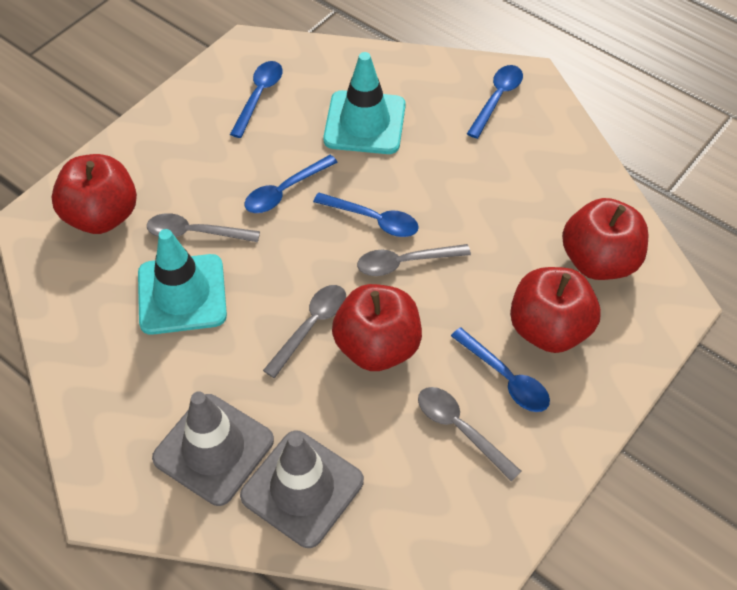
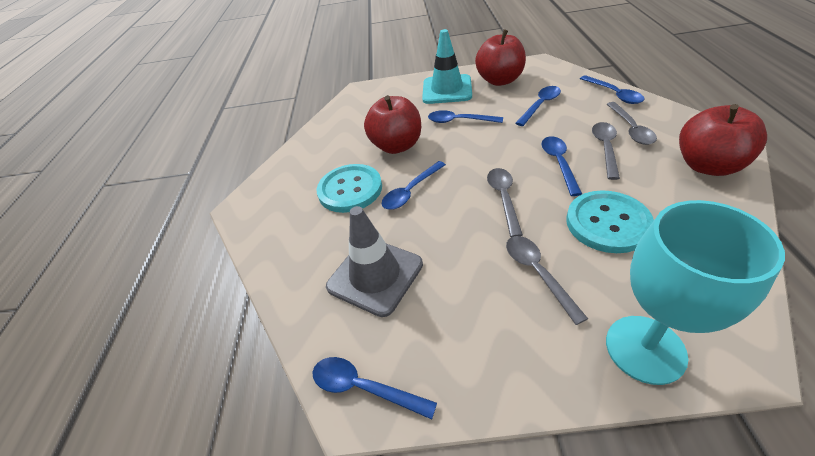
blue spoon: [230,61,283,138] [245,155,338,213] [313,192,419,237] [451,327,550,412] [467,65,523,139] = 5 -> [312,357,437,419] [382,161,446,210] [428,110,503,123] [515,86,561,126] [541,136,582,196] [580,75,645,104] = 6
grey traffic cone: [152,391,274,506] [240,431,364,548] = 2 -> [326,206,423,317] = 1
red apple: [51,154,137,234] [332,284,422,371] [510,267,601,353] [562,198,648,280] = 4 -> [364,95,421,154] [475,29,526,86] [679,104,767,176] = 3
turquoise button: none = 0 -> [317,164,382,213] [566,190,654,253] = 2
turquoise goblet: none = 0 -> [606,200,785,385] = 1
turquoise traffic cone: [138,229,227,335] [323,52,406,154] = 2 -> [422,29,472,104] = 1

